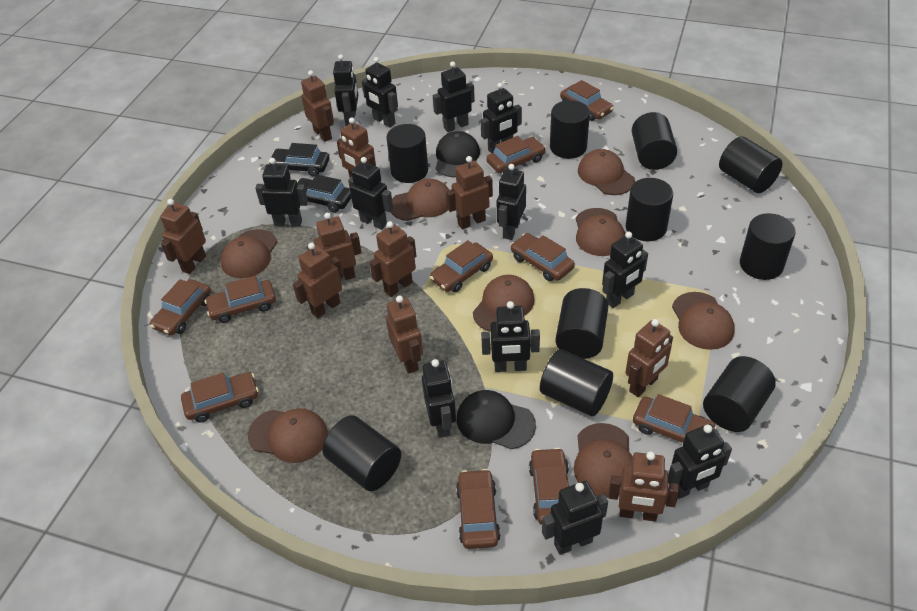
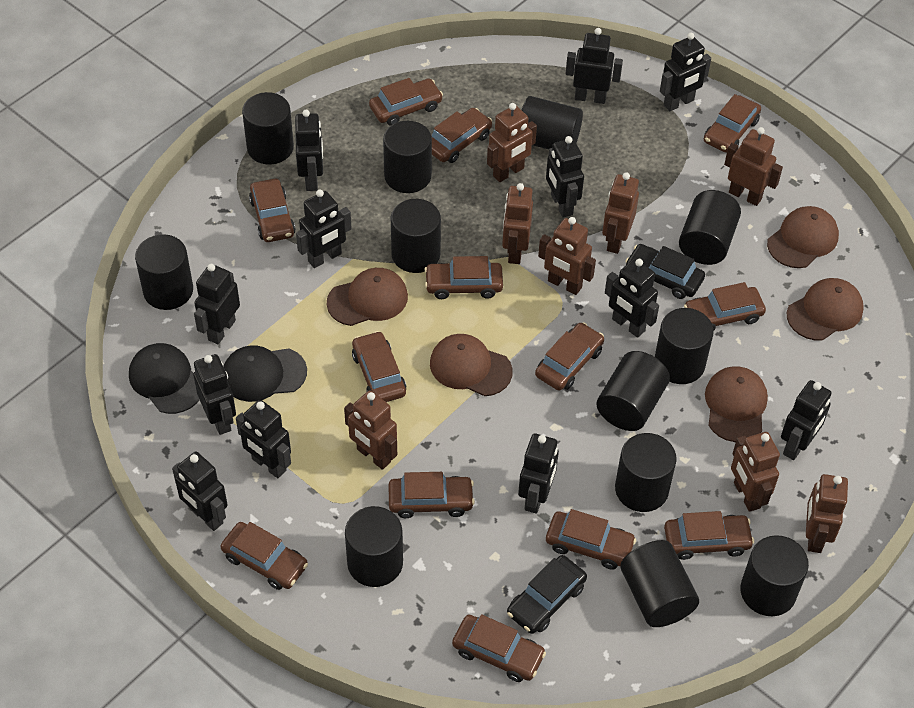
black cylinder: [322,415,401,491] [386,124,428,183] [540,349,613,416] [550,100,590,159] [555,288,608,359] [626,178,673,241] [632,112,677,170] [703,356,776,432] [719,136,783,193] [740,213,796,280] = 10 -> [135,234,193,310] [242,92,294,165] [345,506,403,587] [383,121,432,193] [391,199,441,273] [522,96,583,149] [597,351,670,431] [615,433,677,512] [620,540,699,627] [655,308,714,384] [679,190,741,265] [740,535,809,616] = 12
brown cap: [220,229,277,278] [248,408,328,463] [391,179,449,221] [473,275,535,332] [574,423,632,498] [576,208,625,256] [578,149,635,195] [672,292,735,350] = 8 -> [327,268,408,326] [430,334,512,396] [705,366,768,442] [767,206,839,268] [787,278,864,341] = 5
brown car: [150,279,211,336] [181,372,259,422] [205,276,276,323] [430,240,493,292] [456,469,501,549] [487,136,546,173] [511,233,575,281] [529,448,569,525] [560,80,614,121] [633,394,717,443] = 10 -> [221,522,308,590] [249,179,296,242] [352,331,407,402] [369,78,443,126] [388,472,475,518] [424,256,503,299] [431,108,492,163] [452,614,546,682] [535,322,604,391] [546,509,636,570] [664,511,754,560] [684,282,766,330] [704,94,761,153] = 13
brown robot: [160,199,206,274] [293,243,343,318] [301,70,334,142] [307,212,362,280] [337,118,376,177] [370,221,416,297] [386,296,423,374] [446,156,493,230] [608,452,680,522] [625,319,673,397] = 10 -> [344,390,397,470] [487,103,537,182] [502,183,533,264] [538,217,596,295] [602,172,639,254] [724,127,783,206] [731,432,780,512] [806,474,848,553] = 8

